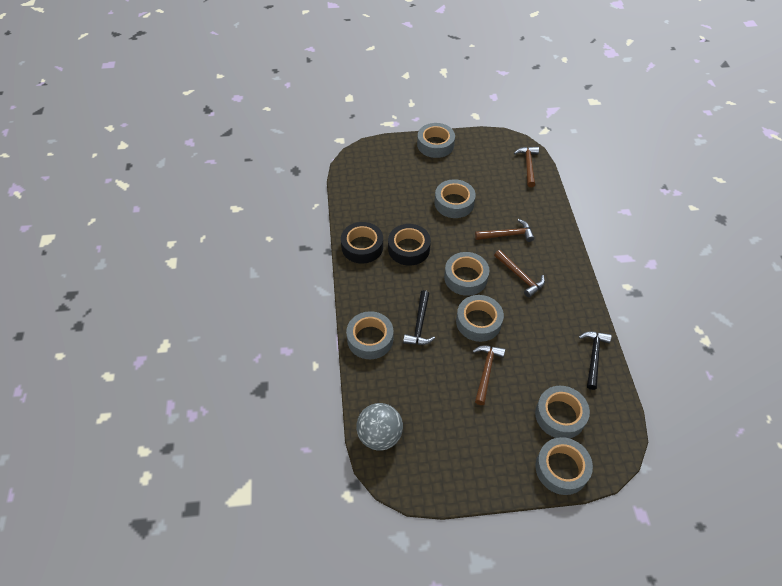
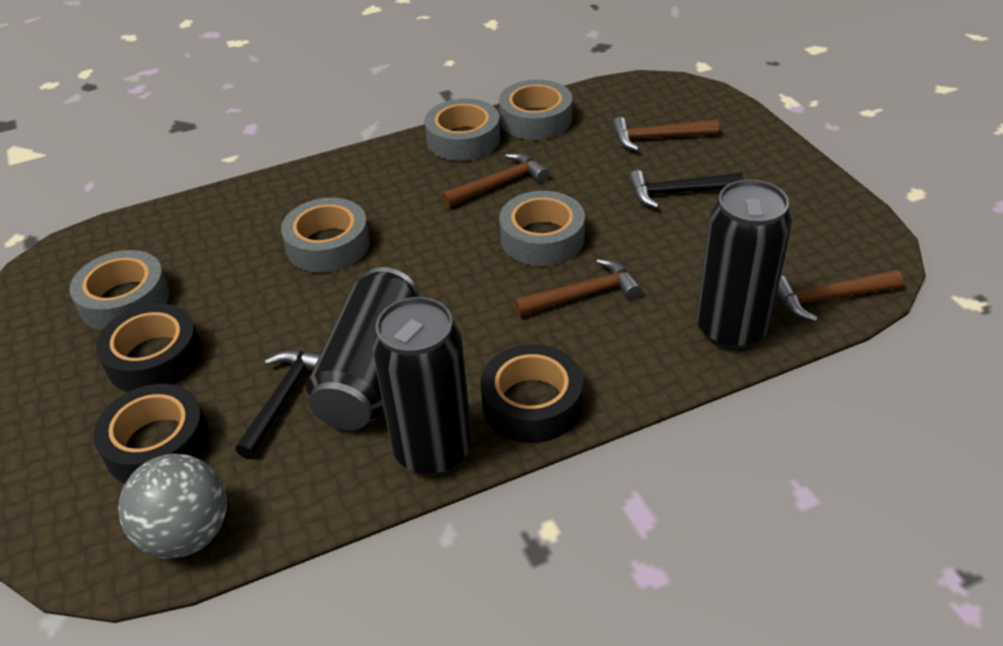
black can: none = 0 -> [306,267,419,430] [372,297,472,476] [696,180,792,350] = 3
black tape: [341,222,383,263] [388,224,431,266] = 2 -> [93,384,209,483] [96,303,202,392] [480,344,583,443] = 3
grey tape: [346,311,393,359] [417,123,455,158] [434,179,476,218] [444,252,489,296] [456,295,504,342] [535,386,590,439] [535,437,593,495] = 7 -> [69,250,170,331] [281,198,370,273] [425,98,500,161] [499,80,572,140] [499,191,585,266] = 5

